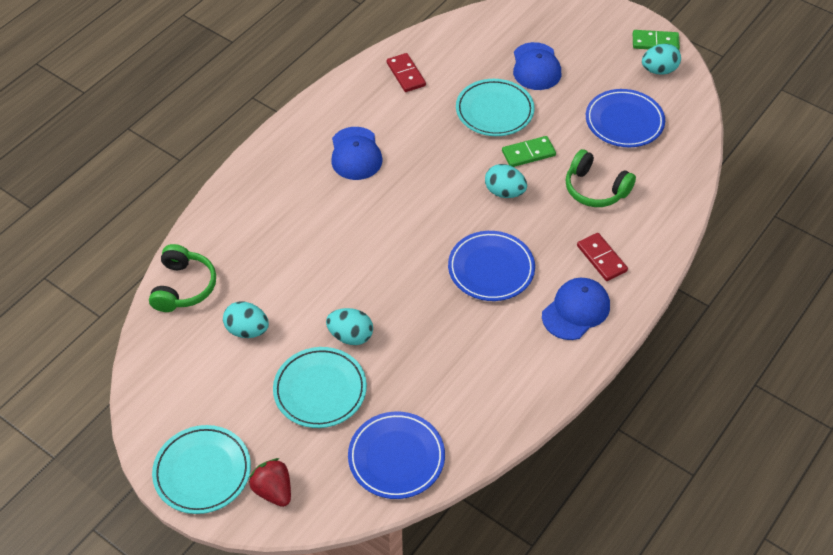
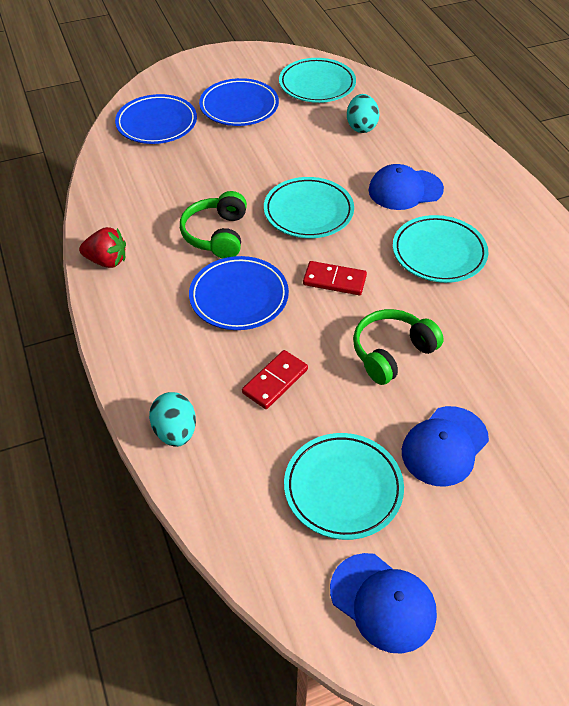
green domino: [502,136,556,167] [633,30,680,50] = 2 -> none = 0
turquoise egg: [223,301,269,338] [326,308,373,345] [485,164,527,198] [642,44,681,75] = 4 -> [149,392,196,447] [347,94,379,133] = 2
turquoise plate: [152,425,251,514] [273,347,367,428] [456,79,535,136] = 3 -> [264,177,354,238] [279,58,356,103] [284,433,404,540] [393,215,488,283] = 4

